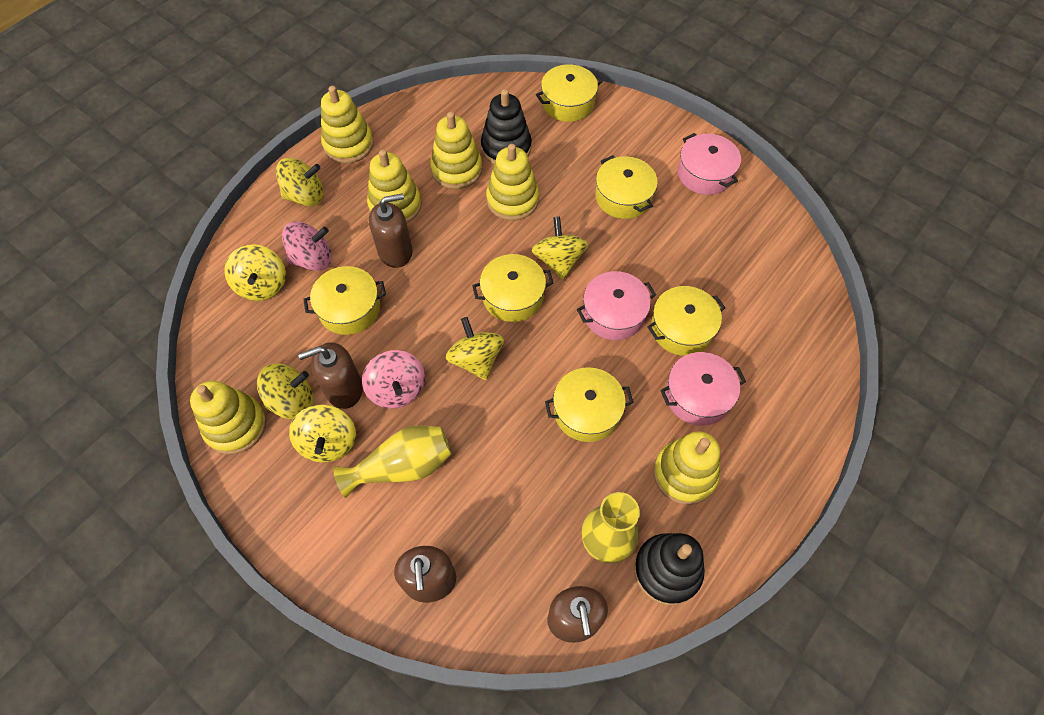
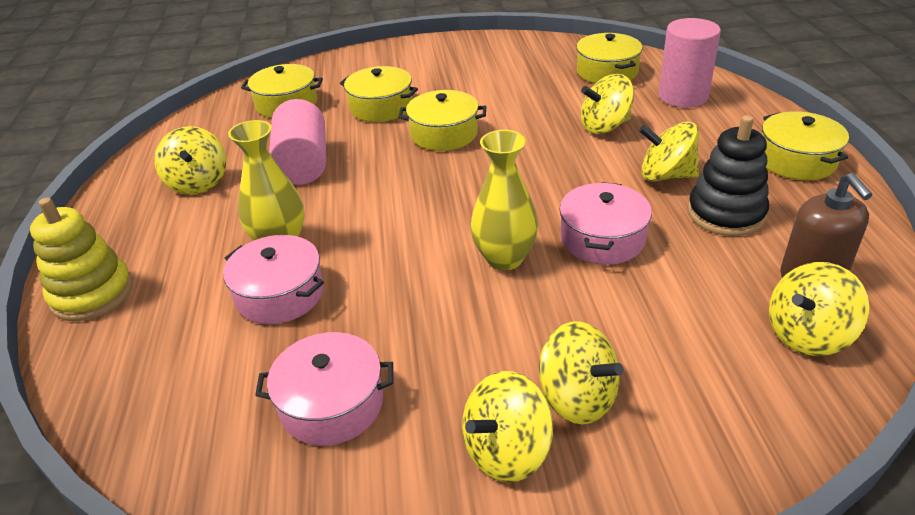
black stacking toy: [481,89,532,164] [634,533,705,605] = 2 -> [688,115,769,236] = 1
brown soap dispenser: [298,342,363,409] [369,193,412,268] [394,546,456,603] [547,586,608,643] = 4 -> [780,173,872,278] = 1
pink cylinder: none = 0 -> [269,99,326,185] [658,18,721,108] = 2
pink spinning top: [282,221,332,271] [362,350,425,409] = 2 -> none = 0
yellow pot: [303,266,386,335] [472,254,553,322] [536,64,603,122] [545,367,633,442] [595,155,658,219] [647,286,725,356] = 6 -> [241,64,323,118] [340,66,418,122] [398,90,486,151] [576,33,643,83] [762,111,849,180] = 5
yellow stacking toy: [190,380,267,455] [321,86,374,164] [367,150,422,223] [430,112,482,189] [486,144,539,221] [653,431,720,505] = 6 -> [30,197,133,321] = 1

